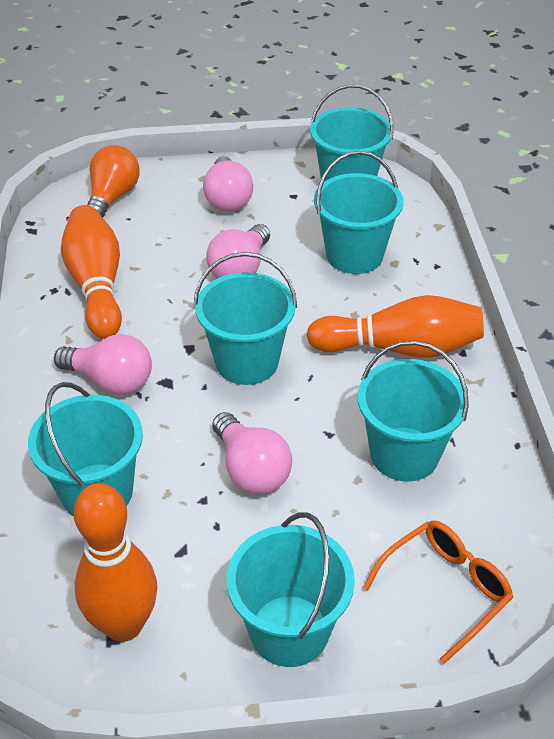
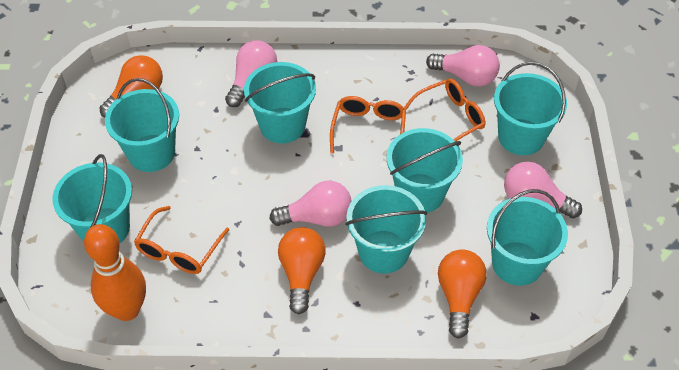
orange bowling pin: [61,205,122,339] [74,483,158,642] [306,295,484,358] = 3 -> [84,224,146,321] = 1
orange glasses: [363,520,513,664] = 1 -> [134,206,229,274] [330,96,406,153] [404,78,485,142] = 3
orange light bulb: [88,145,140,218] = 1 -> [99,55,163,117] [278,227,326,314] [438,249,486,338] = 3
turquoise bucket: [28,382,143,517] [193,252,297,385] [227,512,355,667] [310,84,394,182] [314,151,404,274] [358,340,469,482] = 6 -> [52,154,132,244] [105,78,179,172] [244,62,316,143] [345,185,427,274] [387,128,463,213] [487,189,568,286] [494,62,567,155] = 7

